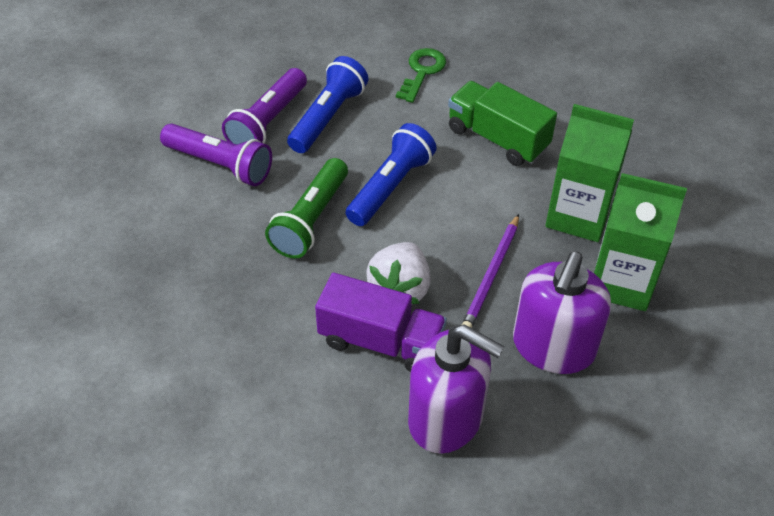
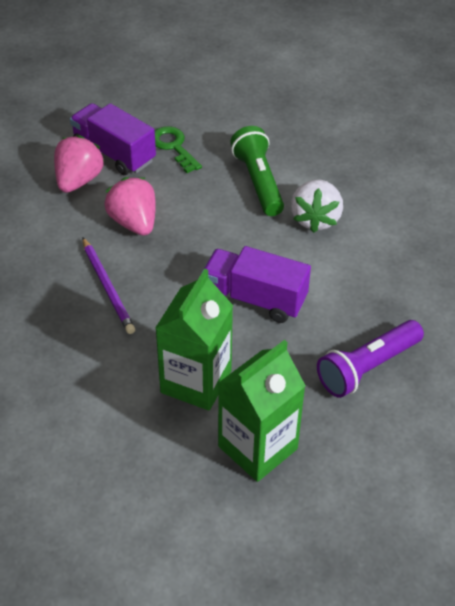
blue flashlight: [287,56,369,153] [345,123,436,226] = 2 -> none = 0
green truck: [448,81,557,166] = 1 -> none = 0
pink strawberry: none = 0 -> [54,135,105,193] [104,177,156,236] = 2
purple flashlight: [160,123,272,186] [222,68,307,144] = 2 -> [317,320,424,398] = 1
purple soap dispenser: [408,325,505,454] [513,252,611,374] = 2 -> none = 0
purple truck: [315,273,447,372] = 1 -> [70,103,156,175] [201,246,311,323] = 2

